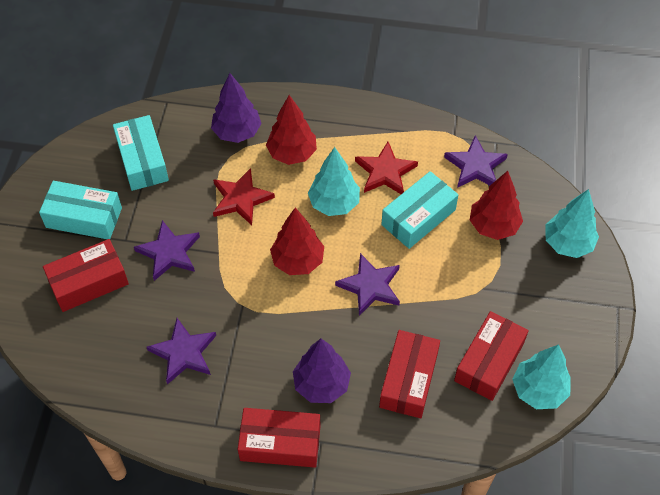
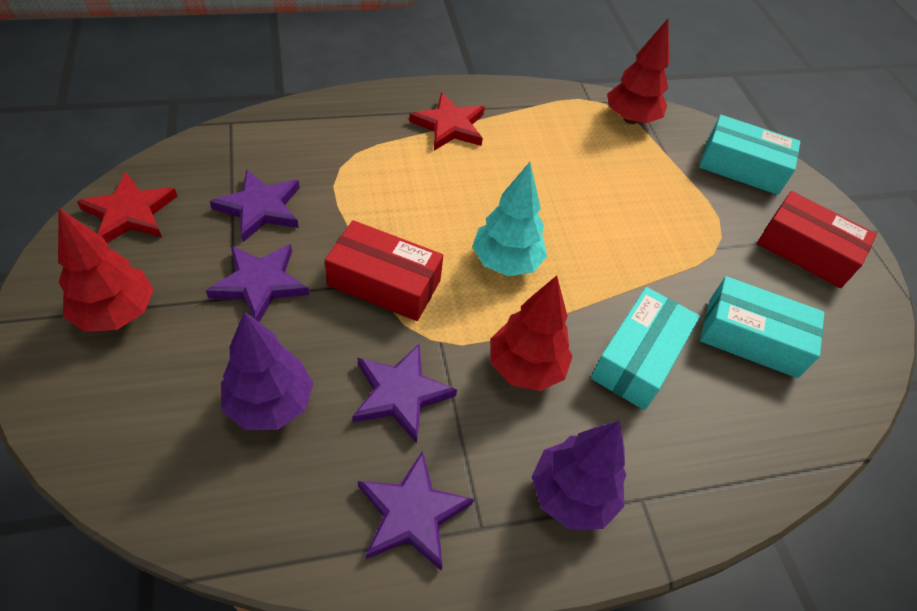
red box: [43,239,129,312] [238,408,320,468] [379,330,440,418] [454,311,529,401] = 4 -> [325,220,443,321] [757,191,877,288] = 2
turquoise tree: [308,147,360,216] [512,344,570,409] [545,189,599,258] = 3 -> [472,162,547,276] = 1

